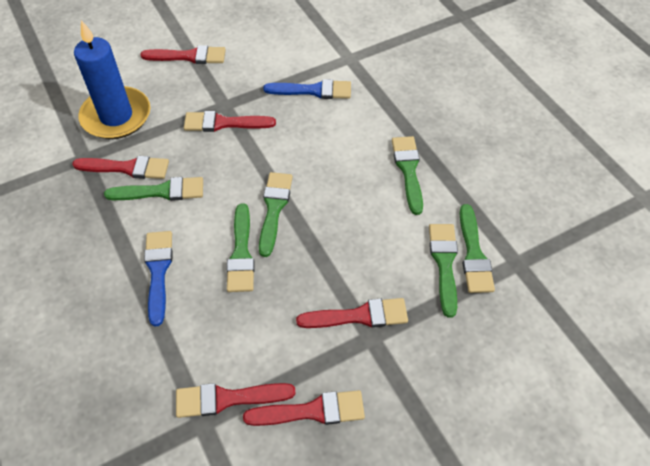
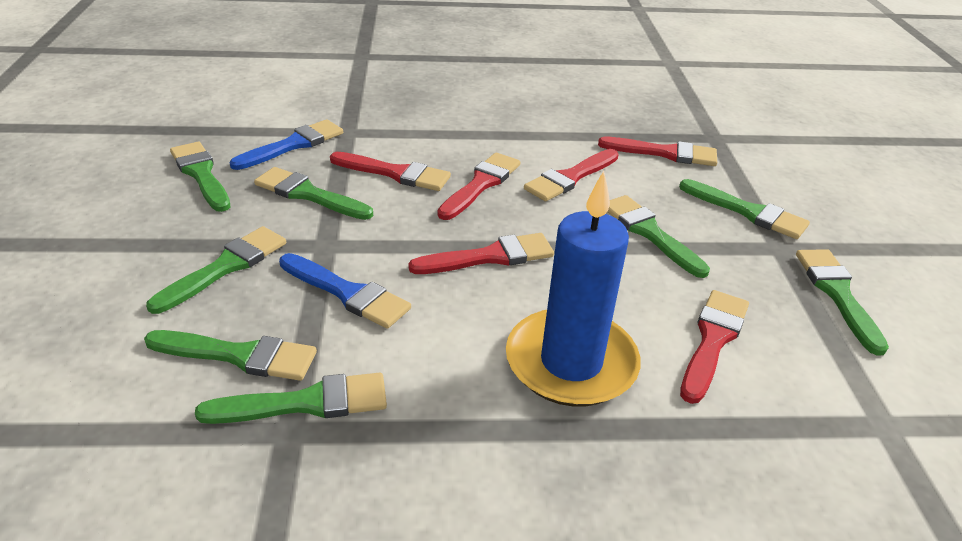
green brush: [104,177,203,201] [227,203,255,292] [259,172,293,257] [392,136,423,215] [429,224,458,318] [459,204,495,293] = 6 -> [144,330,317,381] [146,226,286,314] [170,142,231,212] [195,373,387,424] [254,167,373,220] [607,195,710,278] [679,179,810,239] [796,249,889,356] = 8

